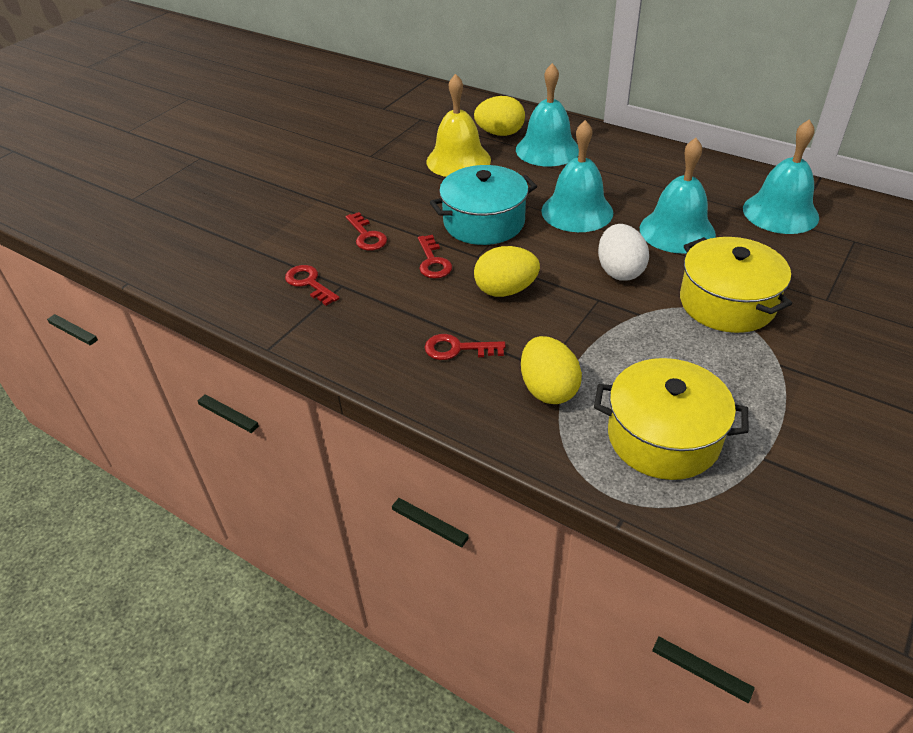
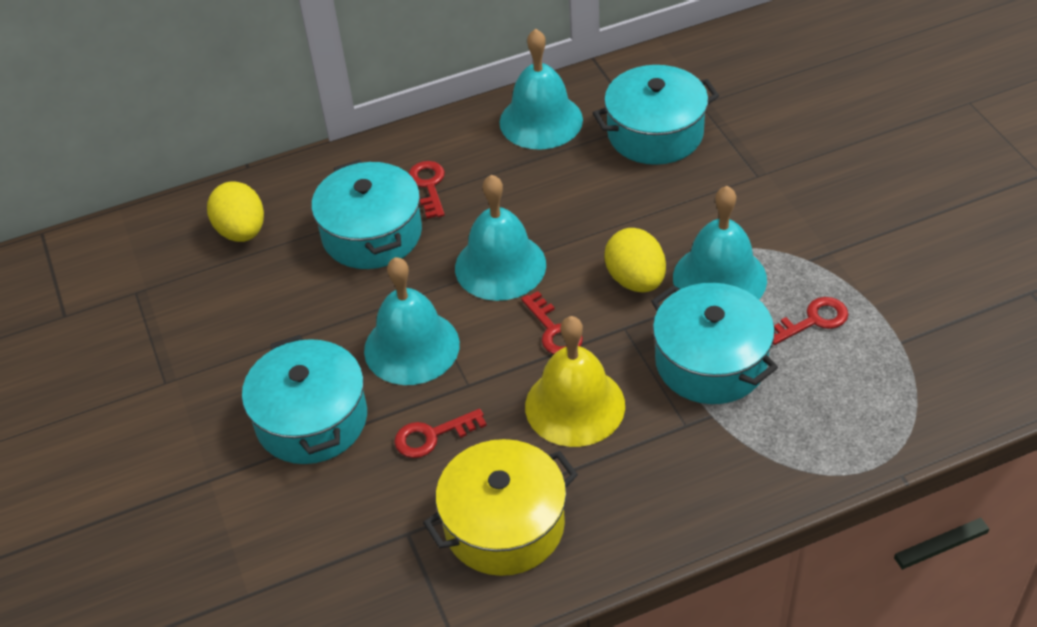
turquoise pot: [430,165,537,245] = 1 -> [242,335,367,464] [311,160,422,269] [593,65,719,165] [651,283,778,404] = 4
white egg: [598,224,649,281] = 1 -> none = 0
yellow egg: [474,96,525,136] [474,246,540,297] [521,336,582,404] = 3 -> [207,181,264,242] [604,228,666,292] = 2
yellow pot: [594,358,749,480] [680,237,792,333] = 2 -> [423,439,578,576] = 1

